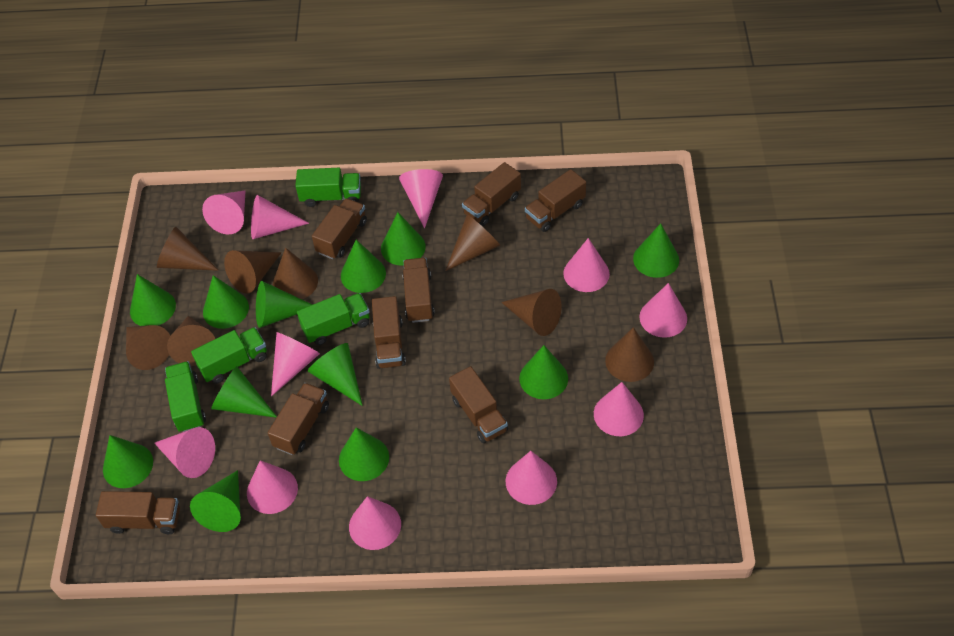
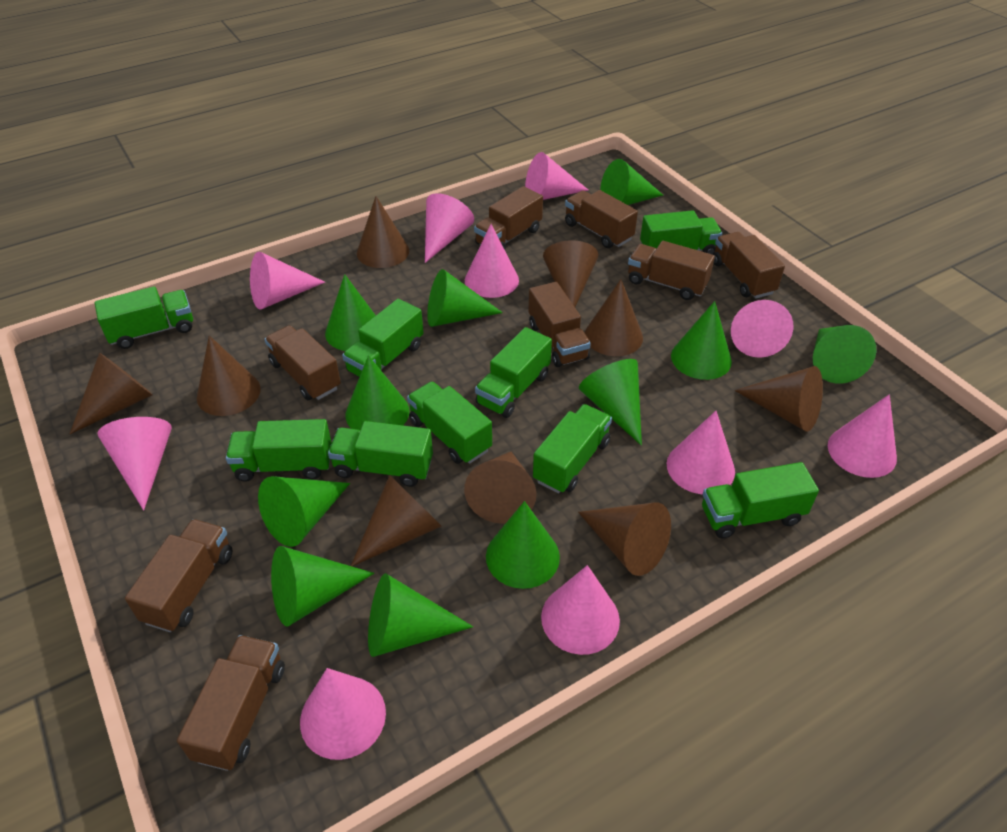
brown cone: [126,325,170,370] [157,227,219,271] [167,316,215,366] [224,250,282,294] [273,248,318,299] [445,215,500,271] [501,289,562,336] [605,327,654,382] = 8 -> [70,352,153,434] [197,335,261,416] [351,475,442,566] [357,196,409,268] [464,452,537,524] [543,240,599,307] [578,502,671,576] [585,279,643,356] [735,366,823,432] = 9
green cone: [103,435,153,488] [130,274,176,326] [190,470,241,532] [203,275,249,329] [211,366,277,418] [256,281,312,328] [308,343,363,406] [339,427,389,481] [341,240,386,293] [381,212,426,266] [519,345,568,399] [633,223,679,278] = 12 -> [258,476,350,547] [271,546,374,627] [325,274,376,351] [346,355,410,430] [368,573,473,657] [427,269,503,327] [486,501,560,589] [579,359,642,446] [600,159,663,205] [671,301,732,380] [813,325,876,384] = 11
green truck: [165,361,206,432] [191,327,267,384] [295,168,361,207] [297,293,370,345] = 4 -> [94,286,193,349] [226,419,332,482] [328,421,433,487] [342,299,424,377] [407,381,492,464] [475,327,552,418] [533,404,612,494] [640,210,722,255] [702,462,819,538] = 9
pink cone: [154,427,215,478] [202,191,245,234] [247,460,298,514] [251,195,309,239] [271,332,320,396] [349,496,401,550] [399,169,443,229] [506,451,557,505] [563,238,610,292] [594,382,644,436] [639,283,687,338] = 11 -> [97,417,172,511] [250,252,325,309] [300,668,386,760] [425,193,474,263] [465,224,519,298] [525,152,588,200] [541,565,620,655] [667,411,735,494] [731,300,794,358] [828,394,897,478] = 10

